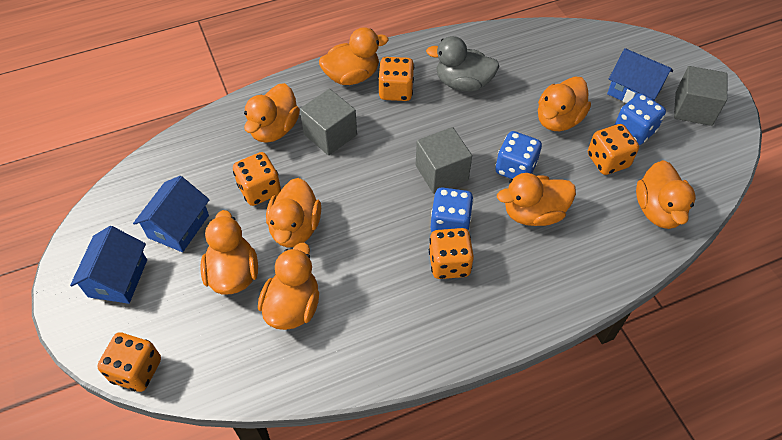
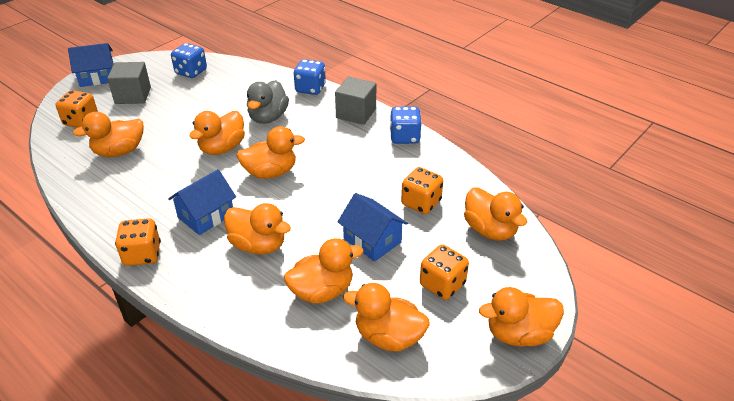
grey cube: [300,89,357,155] [416,127,472,194] [674,66,728,126] = 3 -> [107,62,151,104] [335,77,376,125] = 2
orange dice: [97,332,161,392] [233,152,281,206] [378,57,414,101] [429,228,474,279] [588,124,639,175] = 5 -> [56,90,98,128] [115,218,161,266] [401,167,443,214] [420,245,469,300] = 4

